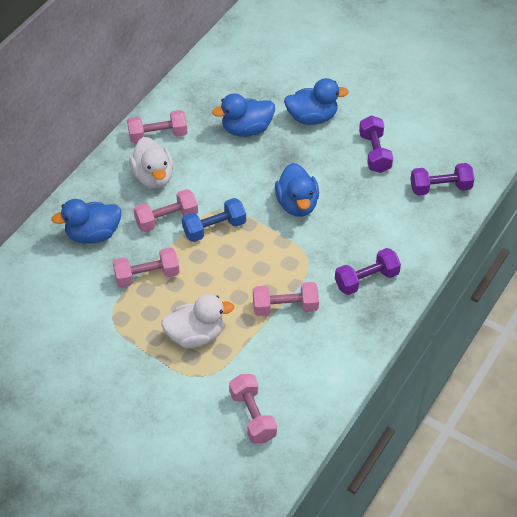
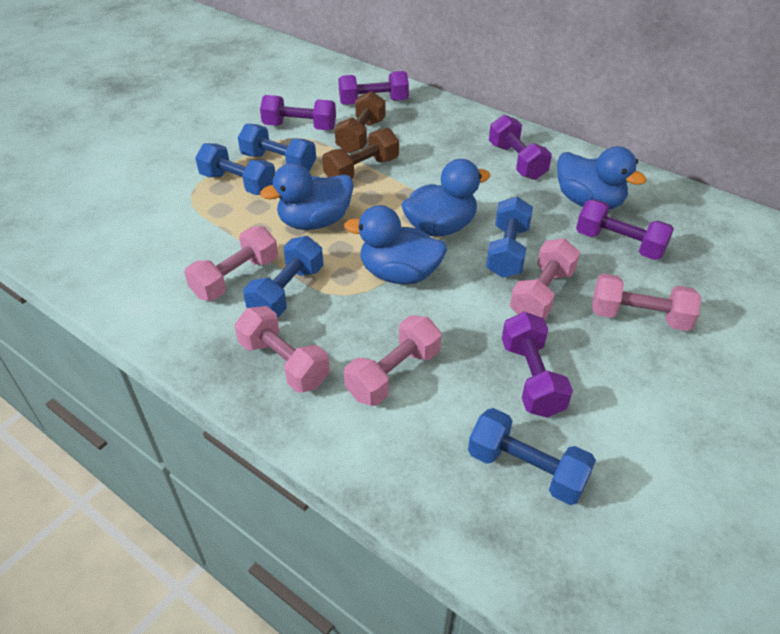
blue dumbbell: [182,198,246,242] = 1 -> [195,143,275,195] [238,124,316,171] [243,236,324,318] [468,408,596,505] [486,197,533,278] = 5
brown dumbbell: none = 0 -> [322,128,399,179] [334,91,386,153] = 2
purple dumbbell: [335,248,401,295] [359,115,393,173] [410,163,474,195] = 3 -> [260,95,336,130] [338,71,409,105] [489,115,552,180] [502,312,573,418] [576,199,674,260] = 5
white duck: [129,137,174,188] [161,294,234,348] = 2 -> none = 0

